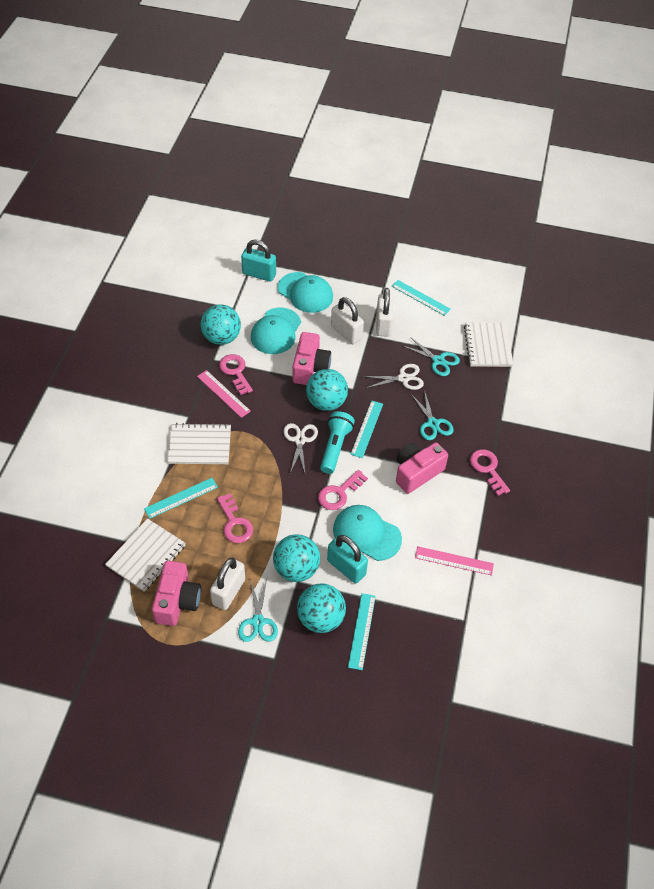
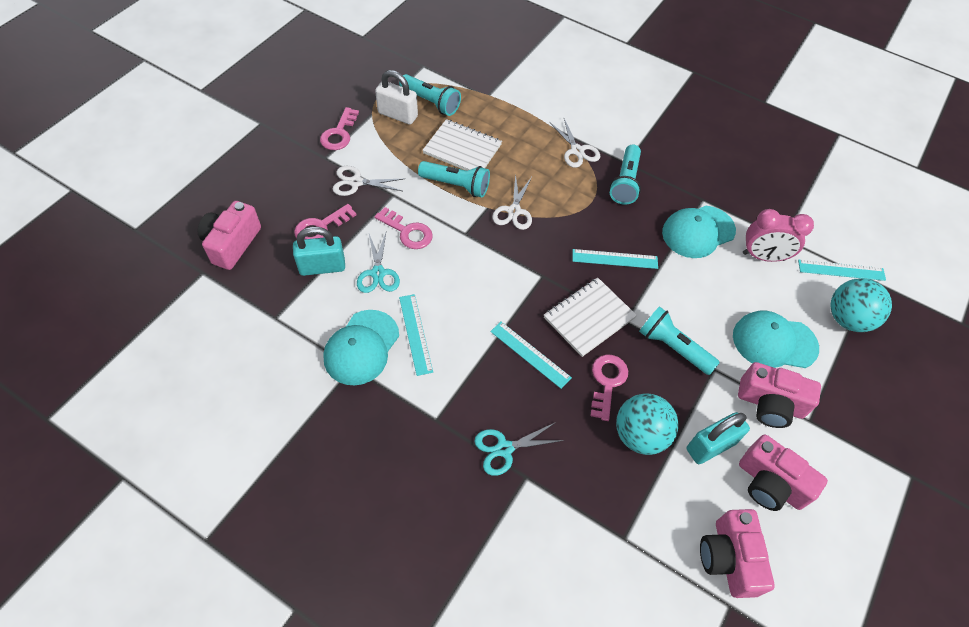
pink camera: [152,561,201,626] [293,332,331,385] [396,443,448,494] = 3 -> [198,201,261,270] [700,509,775,598] [738,362,821,428] [739,434,828,511] = 4
pink clock: none = 0 -> [743,209,814,262] = 1
pink ruler: [197,370,251,418] [415,546,494,576] = 2 -> none = 0
turquoise ball: [201,304,241,345] [273,534,320,582] [297,584,346,633] [306,369,348,411] = 4 -> [616,393,679,455] [830,278,892,332] = 2
turquoise flashlight: [320,411,355,474] = 1 -> [399,74,461,116] [418,161,490,197] [610,144,641,205] [639,306,720,375] = 4
turquoise scissors: [238,579,278,642] [403,337,460,376] [411,390,454,440] = 3 -> [357,230,400,293] [474,422,564,476] = 2
white notebook: [105,518,186,592] [168,423,231,464] [464,323,513,367] = 3 -> [422,119,502,171] [544,278,637,357] = 2
white padlock: [210,557,245,610] [331,297,364,344] [376,288,393,337] = 3 -> [375,70,418,125] = 1
white scissors: [283,423,318,476] [363,364,424,390] = 2 -> [333,166,403,196] [492,174,532,230] [549,118,600,168] = 3

